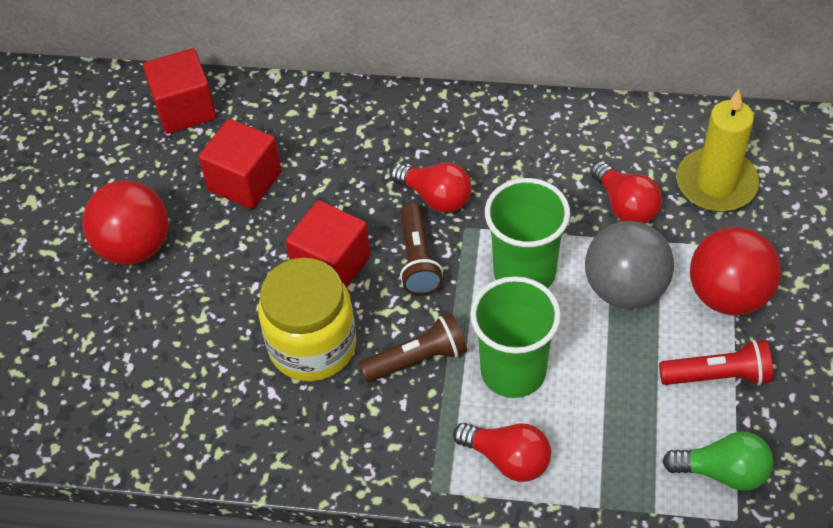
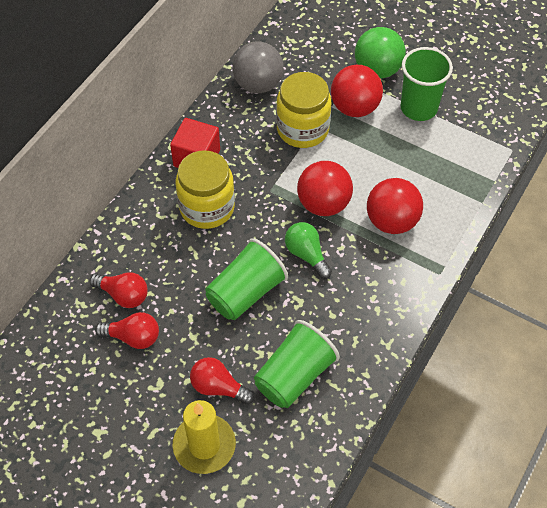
brown flashlight: [359,313,467,382] [400,203,443,296] = 2 -> none = 0
green ball: none = 0 -> [355,27,406,78] = 1
green cup: [470,276,561,398] [485,178,570,288] = 2 -> [205,238,288,320] [254,320,340,408] [401,47,453,121] = 3
red ball: [82,181,169,265] [690,227,781,316] = 2 -> [297,161,353,216] [331,65,383,117] [367,178,423,234] = 3
red cube: [143,48,217,134] [198,119,282,209] [286,200,370,288] = 3 -> [170,118,220,168] = 1
red flashlight: [659,340,773,385] = 1 -> none = 0
yellow jar: [258,258,356,381] = 1 -> [176,150,235,229] [276,72,331,148] = 2

